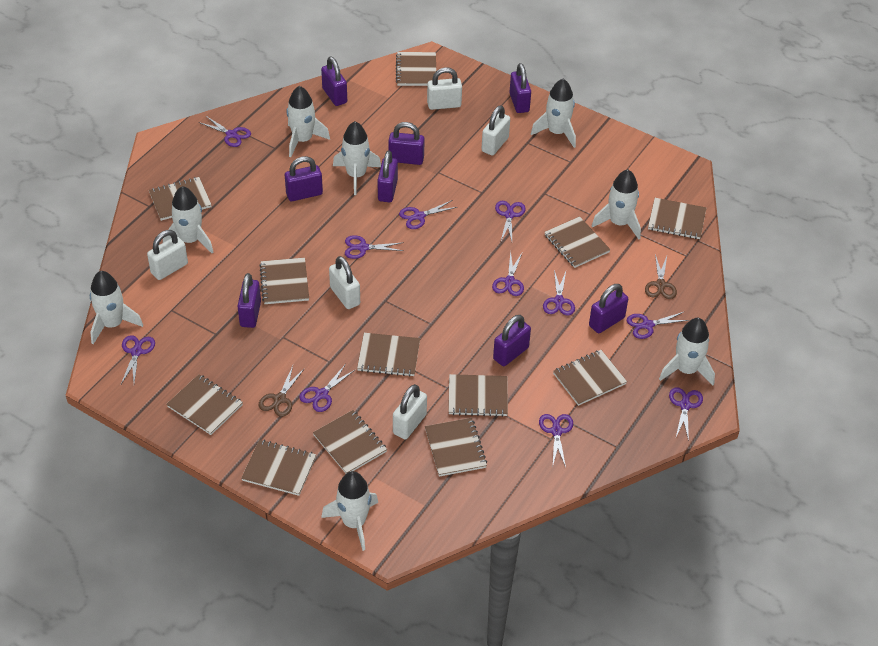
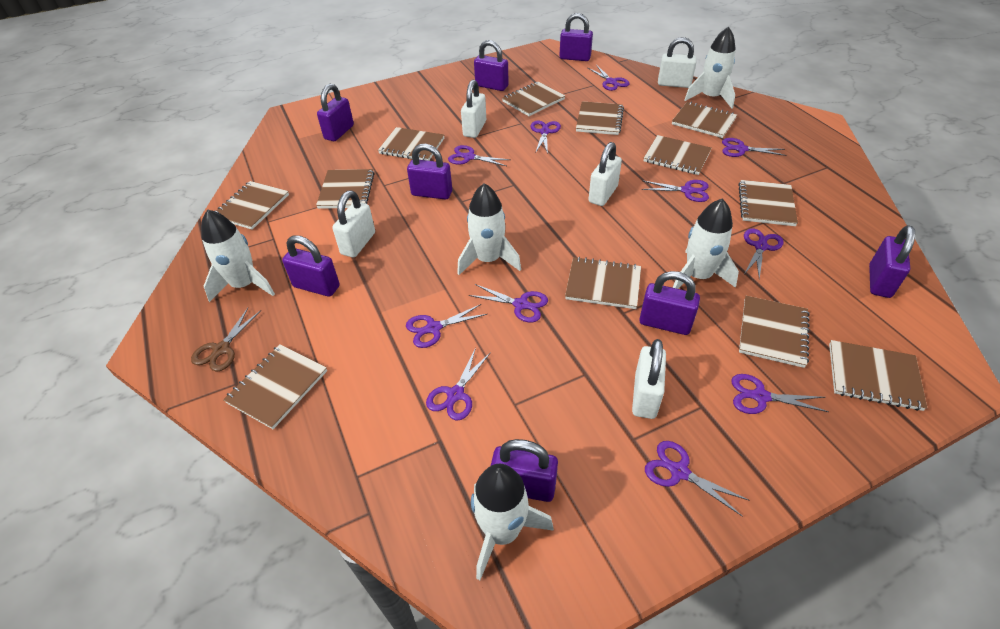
brown scissors: [258,366,305,417] [645,254,677,299] = 2 -> [191,307,261,372] = 1
white rocket: [90,271,143,344] [163,186,213,253] [286,86,330,157] [321,471,378,551] [333,121,381,195] [531,79,576,148] [592,169,641,239] [659,318,715,385] = 8 -> [201,209,275,302] [457,183,521,275] [471,463,554,580] [673,198,739,289] [684,26,736,109] = 5

